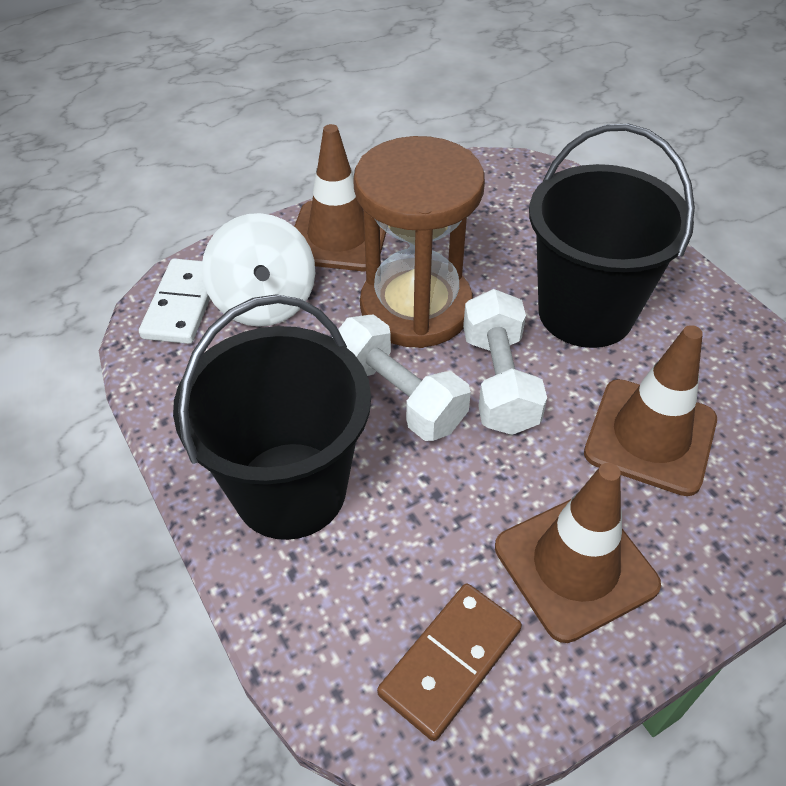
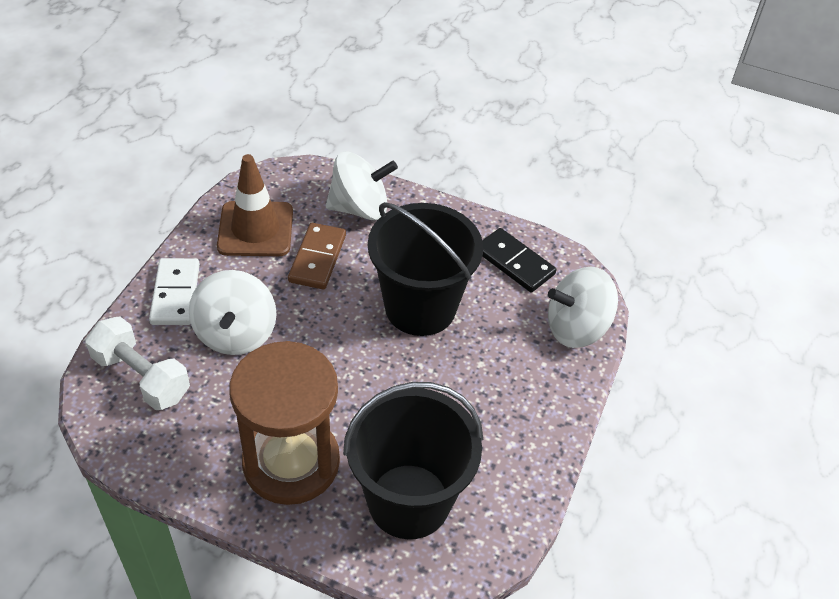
black domino: none = 0 -> [482,228,556,292] = 1
brown traffic cone: [294,124,386,271] [495,463,661,643] [584,325,717,496] = 3 -> [217,154,293,256] = 1
white dumbbell: [338,314,471,441] [463,289,547,435] = 2 -> [85,317,190,410] = 1
white spinning top: [202,213,315,327] = 1 -> [189,270,277,355] [326,151,398,221] [548,266,618,348] = 3

